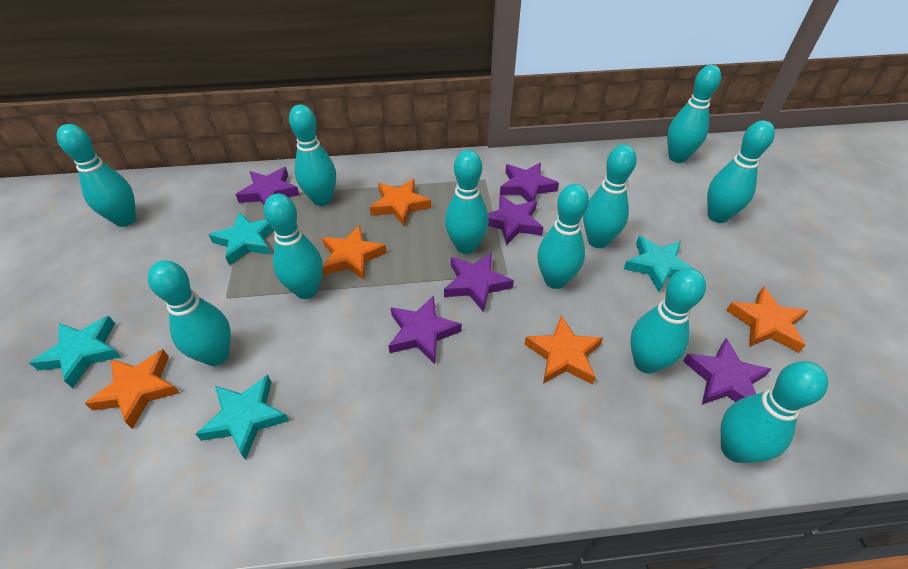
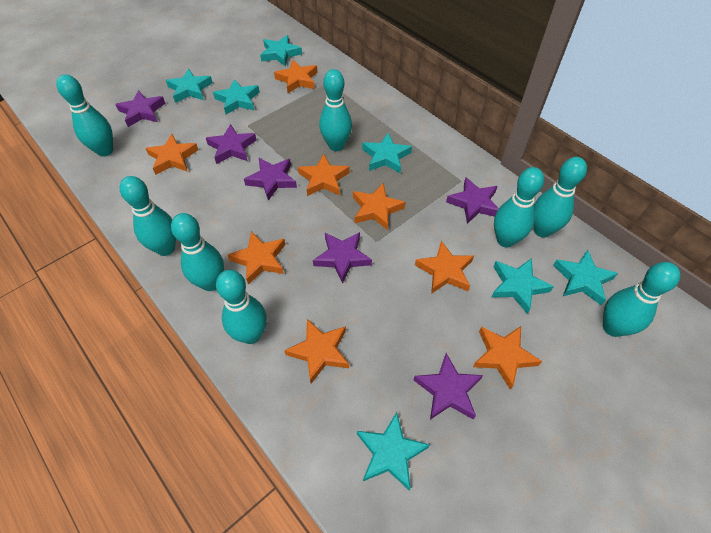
orange star: [85,349,180,429] [322,225,387,280] [370,179,431,226] [524,315,603,385] [726,287,808,353] = 5 -> [145,134,198,175] [228,231,286,285] [274,60,318,93] [284,319,349,384] [298,154,350,196] [353,183,405,230] [415,241,474,294] [473,326,542,390] = 8
turquoise bowling pin: [57,124,136,227] [148,260,231,366] [264,194,323,299] [289,104,336,206] [445,150,489,254] [537,184,589,289] [583,144,637,248] [630,268,706,374] [667,65,721,163] [707,120,775,223] [720,361,828,463] = 11 -> [56,74,113,157] [120,176,176,256] [171,213,224,291] [216,270,267,344] [319,69,352,151] [494,167,544,248] [533,157,587,237] [603,262,680,337] = 8
turquoise star: [30,316,121,388] [196,375,289,460] [209,212,273,265] [624,236,695,292] = 4 -> [166,69,213,103] [213,79,260,114] [260,35,302,66] [357,412,430,490] [362,133,412,173] [492,258,554,314] [553,250,618,306] = 7

